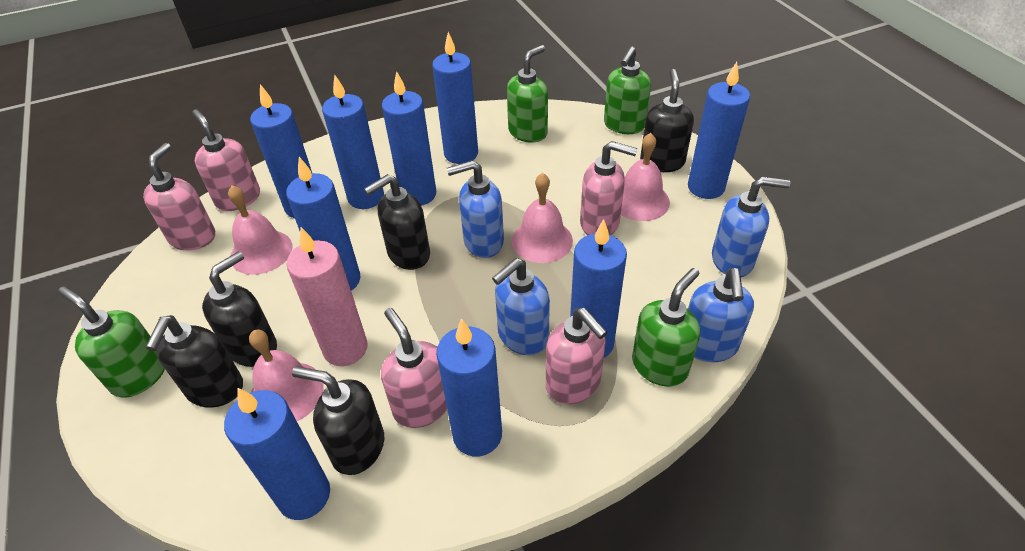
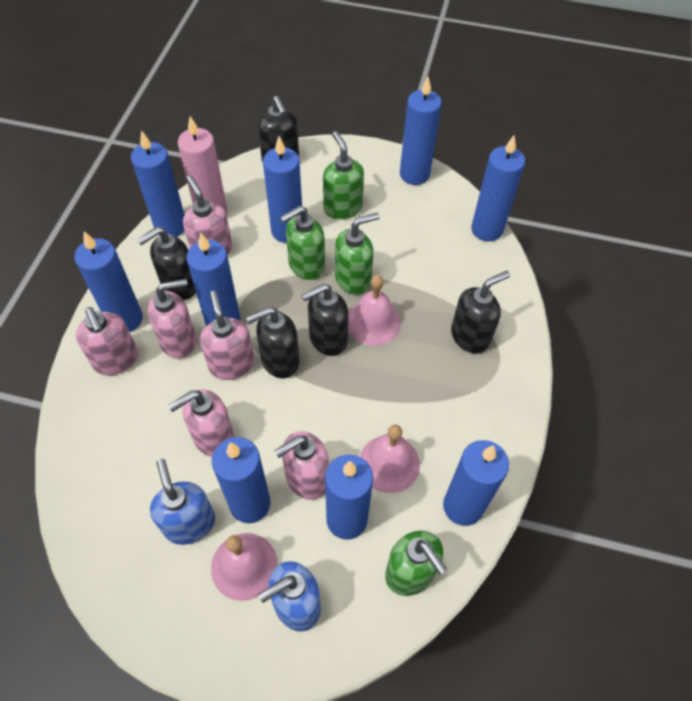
blue soap dispenser: [446,160,504,258] [492,258,550,355] [688,268,754,362] [712,176,790,277] = 4 -> [150,459,215,545] [258,561,321,632] = 2
pink bell: [228,185,293,275] [249,330,324,421] [512,173,573,263] [621,133,670,221] = 4 -> [211,533,278,601] [348,275,401,346] [360,425,420,493] = 3
pink soap dispenser: [143,143,215,250] [192,109,260,211] [381,308,447,428] [546,308,607,404] [580,141,638,235] = 5 -> [76,307,138,375] [148,279,196,359] [168,389,234,457] [183,175,232,256] [200,291,254,380] [274,431,329,500] = 6

